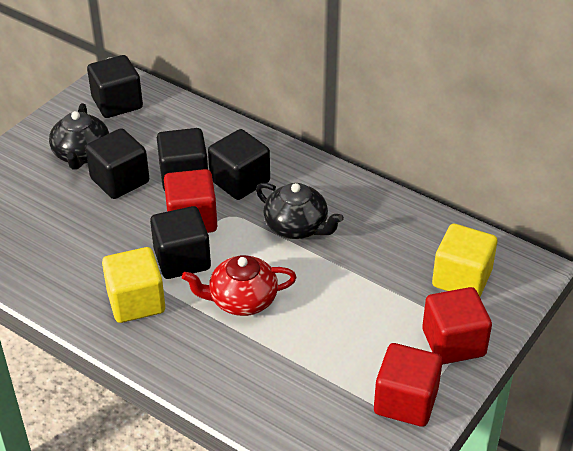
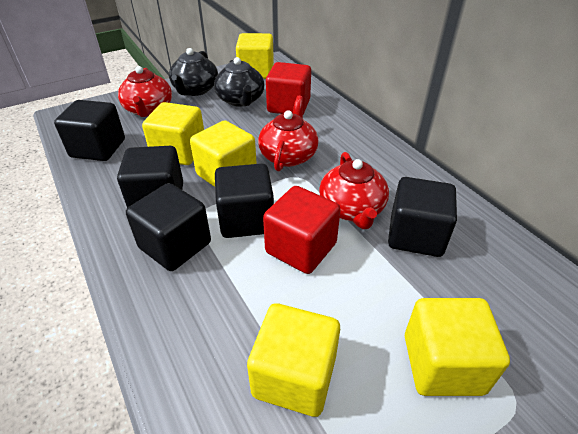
red cube: [164,169,217,233] [374,343,443,427] [422,287,492,364] = 3 -> [263,186,341,274] [266,62,311,114] = 2
red teapot: [182,255,297,316] = 1 -> [118,66,172,117] [258,96,318,171] [319,152,389,229] = 3
yellow cube: [102,247,165,323] [432,224,497,297] = 2 -> [142,102,204,165] [190,120,257,187] [236,33,274,79] [247,303,340,417] [405,298,510,396] = 5

